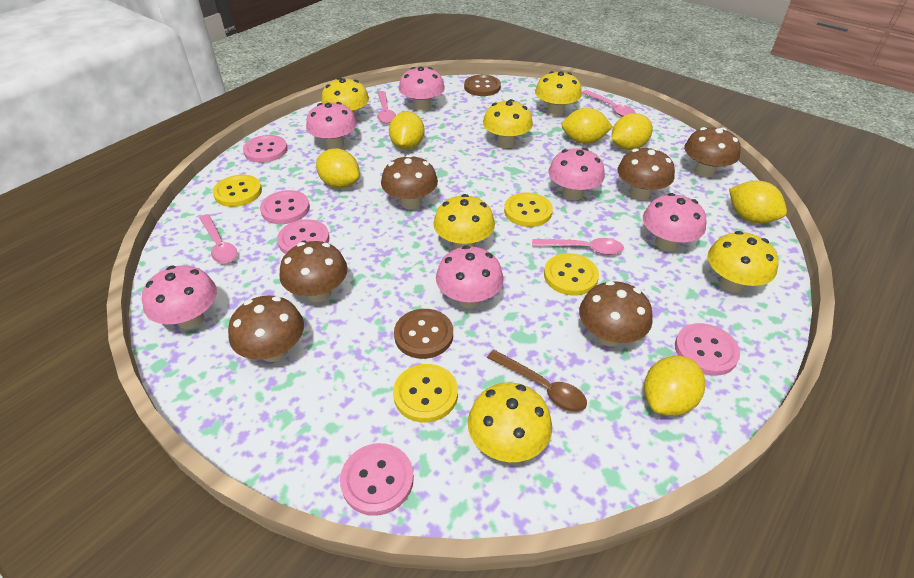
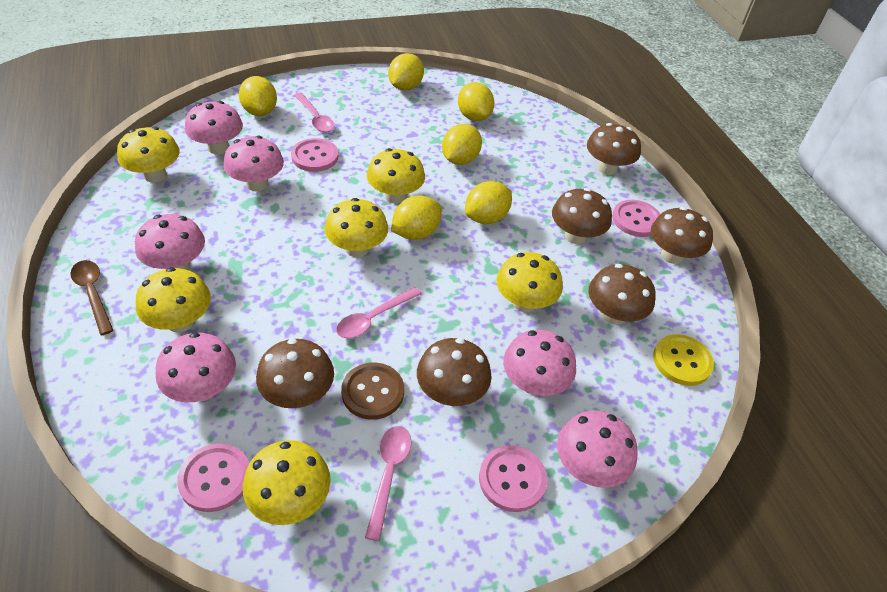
brown button: [394,309,453,359] [464,75,501,96] = 2 -> [341,363,404,420] = 1
pink button: [243,135,288,163] [260,190,310,224] [277,219,329,254] [340,443,414,516] [675,323,740,376] = 5 -> [177,443,249,512] [291,138,338,172] [479,445,547,512] [612,200,661,237] = 4
pink spoon: [199,214,237,264] [377,91,396,124] [532,238,624,255] [582,90,635,117] = 4 -> [294,93,335,132] [336,287,422,338] [365,426,412,541] = 3
yellow button: [213,175,262,207] [393,364,458,423] [504,192,553,227] [544,253,599,296] = 4 -> [653,334,714,386] = 1

